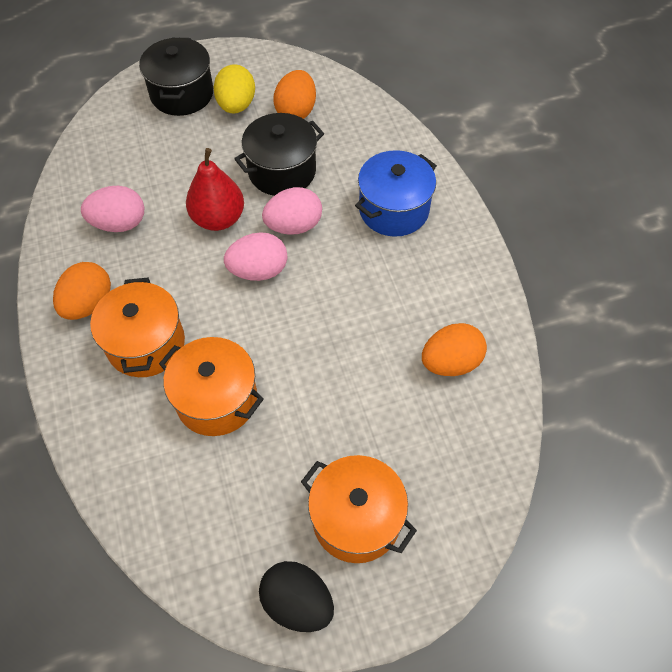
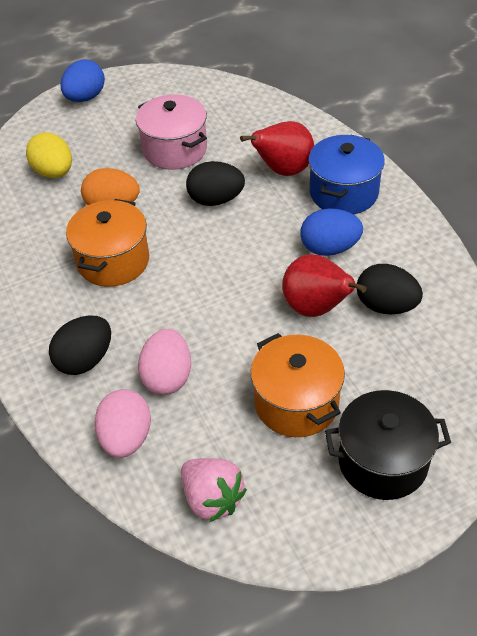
black egg: [259,561,334,632] = 1 -> [49,315,111,375] [186,161,245,206] [357,264,423,314] = 3
black pot: [139,38,213,116] [234,113,324,196] = 2 -> [325,390,451,500] = 1
blue egg: none = 0 -> [60,59,105,102] [300,208,363,256] = 2
orange egg: [53,262,111,320] [273,70,316,119] [422,323,487,376] = 3 -> [81,168,140,205] = 1
orange pot: [90,278,185,377] [159,337,264,436] [301,455,417,563] = 3 -> [66,199,149,287] [251,333,345,437] = 2
pink egg: [81,186,144,232] [224,232,287,281] [262,187,322,235] = 3 -> [95,389,151,458] [138,329,191,395] = 2
pink pot: none = 0 -> [136,94,207,170] = 1
pink strawberry: none = 0 -> [181,458,247,522] = 1
red pear: [186,148,244,231] = 1 -> [240,121,314,176] [282,254,367,317] = 2

